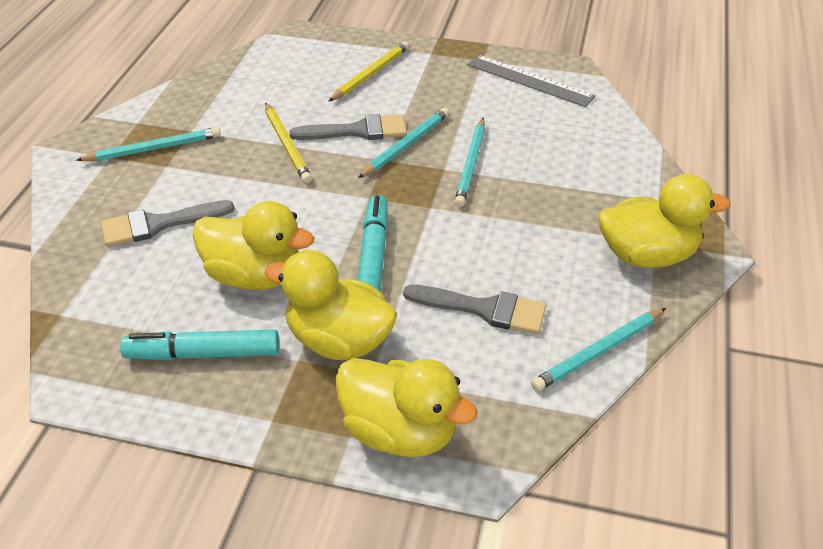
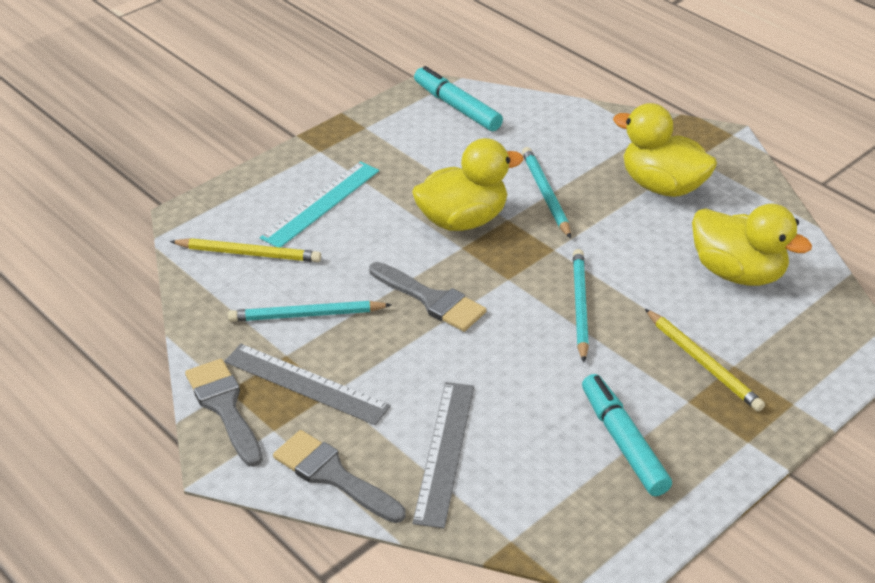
grey ruler: [467,55,596,107] = 1 -> [224,344,391,425] [412,382,474,528] = 2
turquoise pencil: [76,127,221,161] [358,108,449,178] [454,118,485,207] [531,308,666,391] = 4 -> [228,301,392,322] [522,147,571,239] [573,249,589,362] = 3
turquoise ruler: none = 0 -> [260,161,379,248] = 1
yellow duck: [192,201,314,290] [265,250,397,360] [335,358,478,457] [599,174,731,268] = 4 -> [412,138,524,231] [613,103,717,197] [692,204,812,286] = 3

